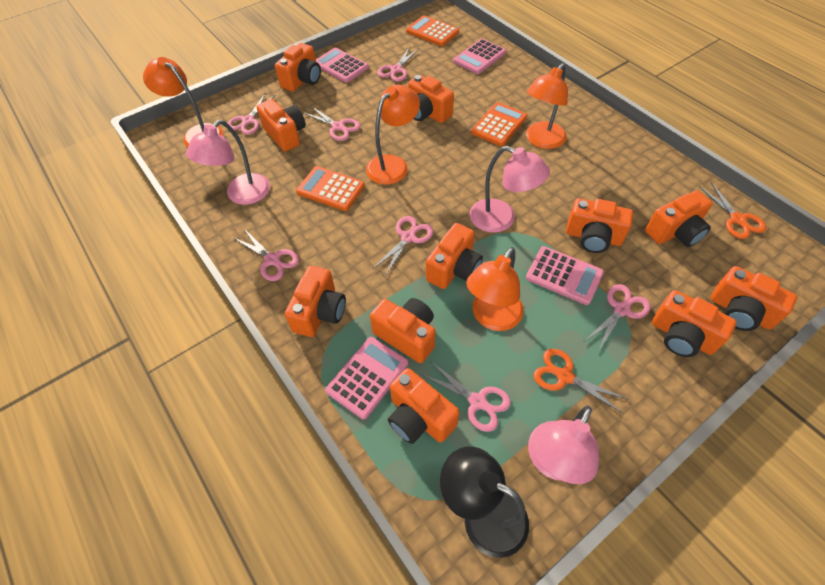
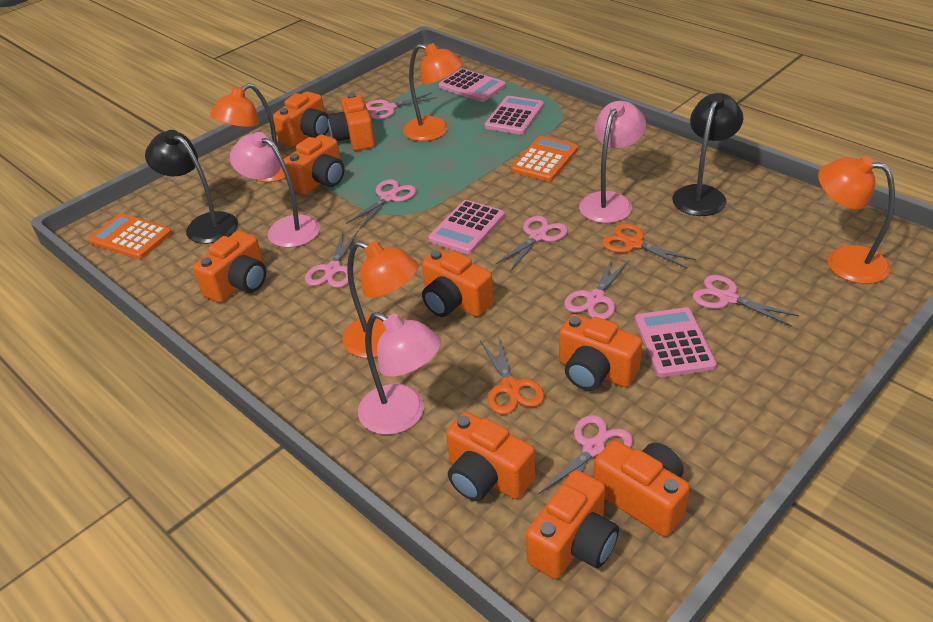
black lamp: [440,447,529,558] = 1 -> [145,130,238,244] [672,93,743,216] = 2
orange calculator: [296,166,365,211] [406,15,459,46] [471,102,527,146] = 3 -> [88,214,172,259] [511,136,578,181] = 2
orange camera: [257,99,306,152] [275,43,321,91] [285,266,346,337] [370,298,436,363] [388,368,460,444] [408,75,454,123] [426,223,483,289] [566,198,633,253] [645,190,712,247] [652,290,736,357] [711,266,797,331] = 11 -> [193,231,266,303] [273,91,329,147] [284,135,344,195] [328,93,375,151] [422,249,494,317] [446,412,535,501] [526,470,619,579] [559,314,642,391] [593,440,690,536] = 9

